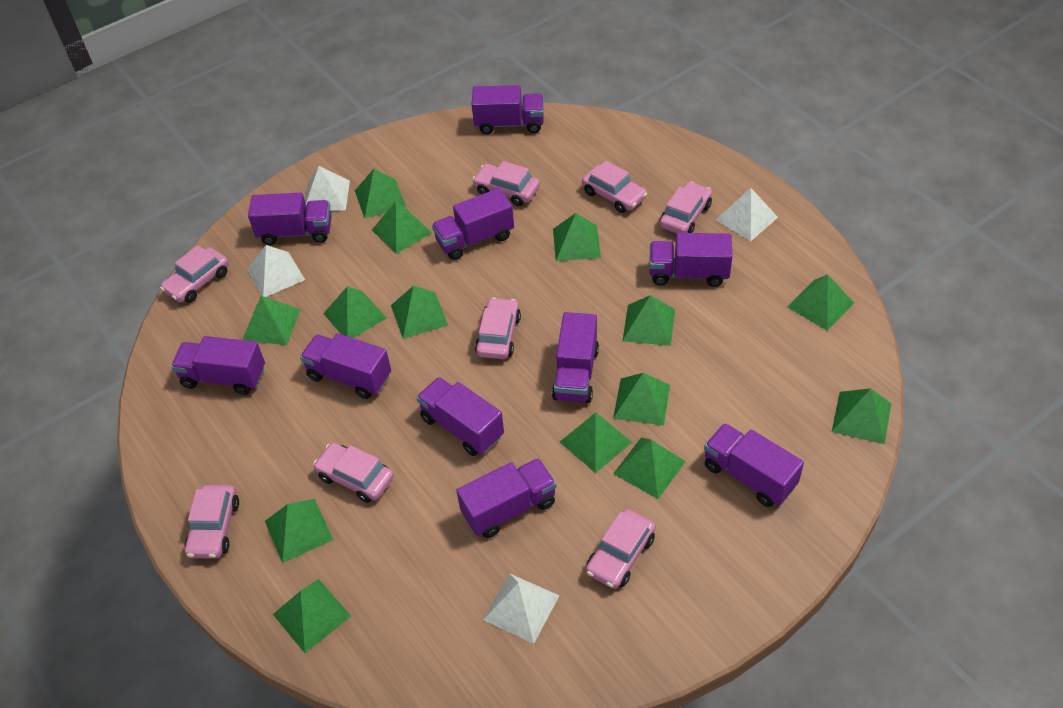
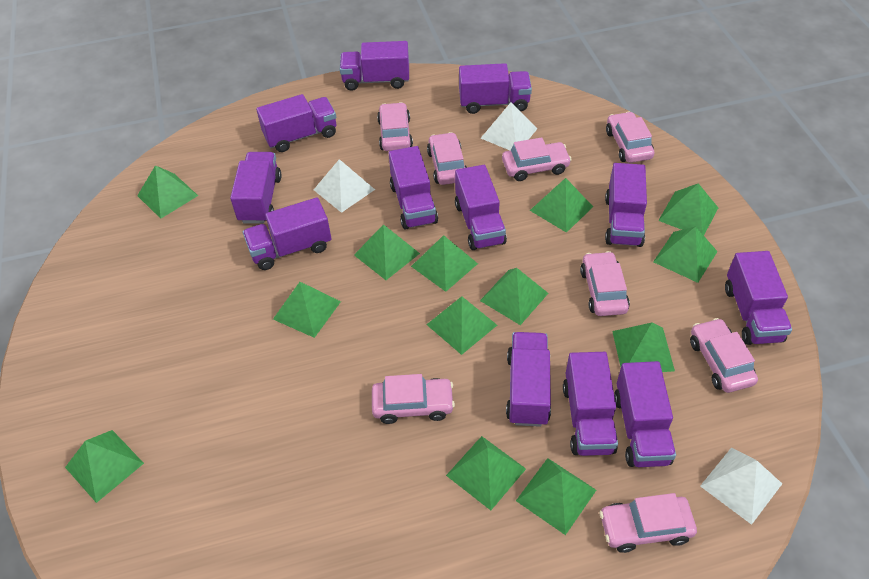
green pyramid: [242,296,301,345] [265,499,333,563] [273,579,351,653] [323,286,387,338] [355,169,406,218] [372,201,432,254] [391,286,448,339] [553,213,601,261] [560,413,632,473] [613,373,670,426] [613,437,686,499] [623,295,675,346] [787,274,854,331] [832,388,891,444] = 14 -> [65,430,144,503] [137,165,198,219] [273,282,341,338] [354,224,420,280] [411,235,478,292] [426,296,497,355] [446,436,526,510] [480,268,548,325] [516,458,596,535] [530,178,593,233] [612,323,675,372] [653,226,718,283] [658,183,718,235] = 13
purple truck: [171,336,265,395] [248,193,332,245] [300,333,391,399] [416,377,504,456] [432,188,514,260] [456,458,556,538] [472,85,544,134] [552,312,599,403] [649,233,733,287] [704,423,804,507] = 10 -> [230,152,282,223] [243,197,331,270] [256,94,336,152] [340,41,409,91] [389,146,438,230] [455,165,507,250] [459,63,532,114] [506,332,551,427] [563,352,618,456] [605,163,647,247] [614,361,676,467] [725,251,792,345] = 12
white pyramid: [247,245,305,297] [305,166,350,211] [483,573,560,644] [716,188,778,241] = 4 -> [314,159,375,213] [481,103,537,150] [700,447,782,525] = 3

